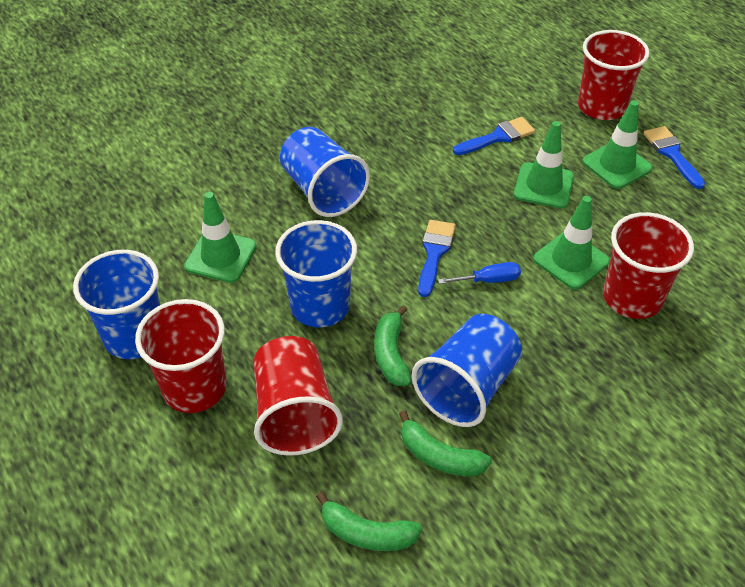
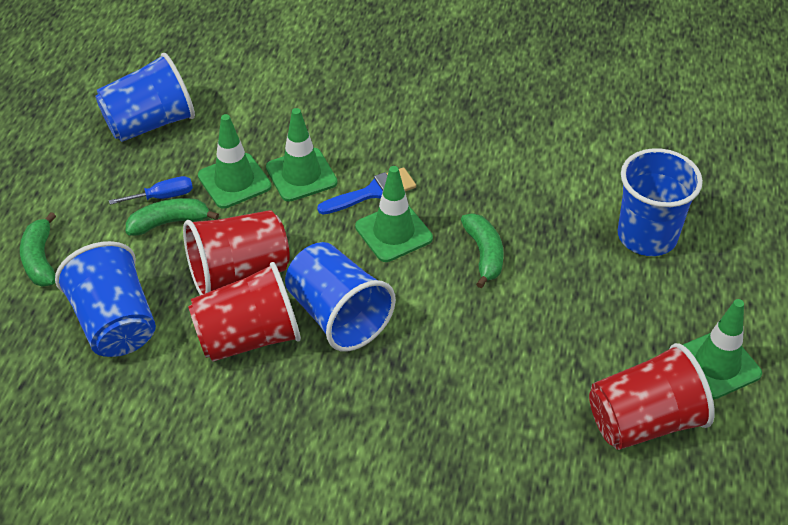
blue brush: [418,220,456,297] [453,117,535,155] [643,126,705,189] = 3 -> [317,167,416,215] = 1
red cup: [135,299,227,413] [253,336,343,456] [578,30,650,120] [603,212,694,319] = 4 -> [183,210,290,295] [188,262,301,362] [589,343,715,450] = 3

